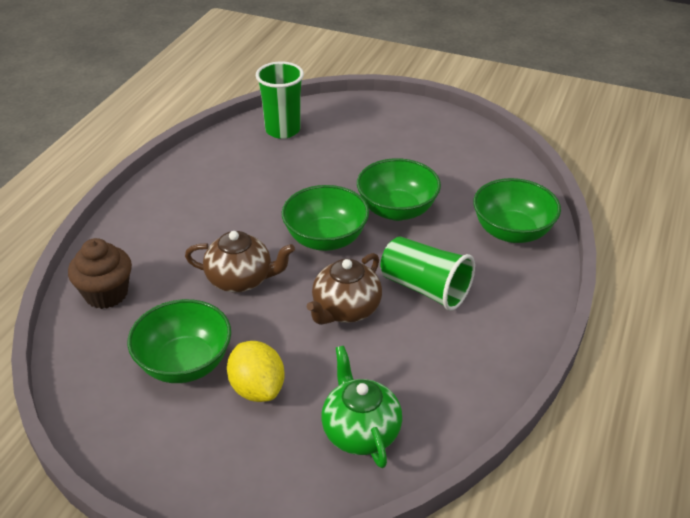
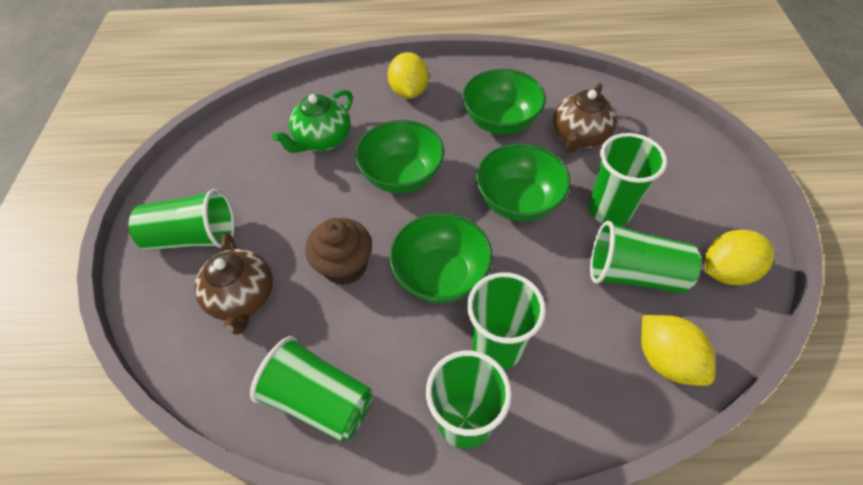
green cup: [256,62,304,139] [380,236,475,311] = 2 -> [129,189,235,250] [250,336,373,442] [426,350,512,449] [467,272,546,370] [588,133,667,226] [590,221,701,293] = 6
yellow lemon: [227,341,285,402] = 1 -> [388,52,429,99] [641,315,715,386] [705,230,774,285] = 3

